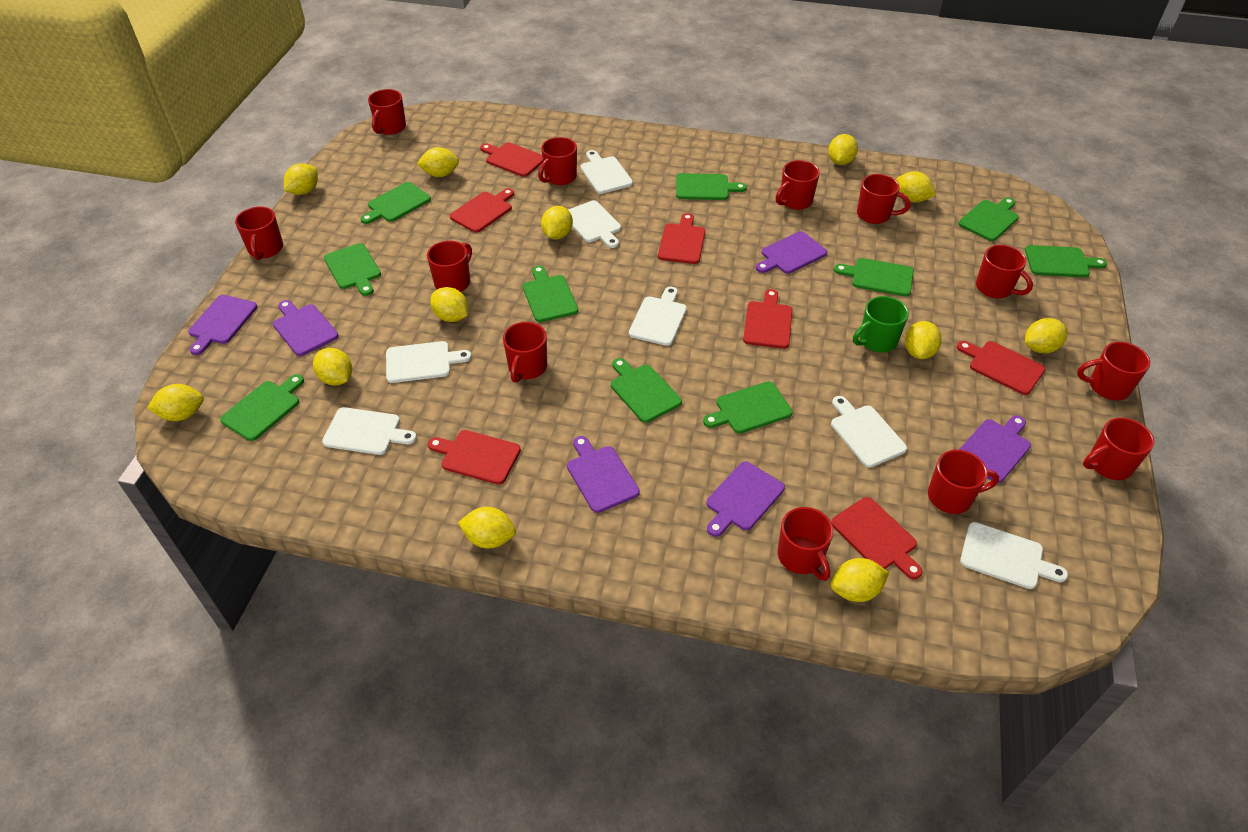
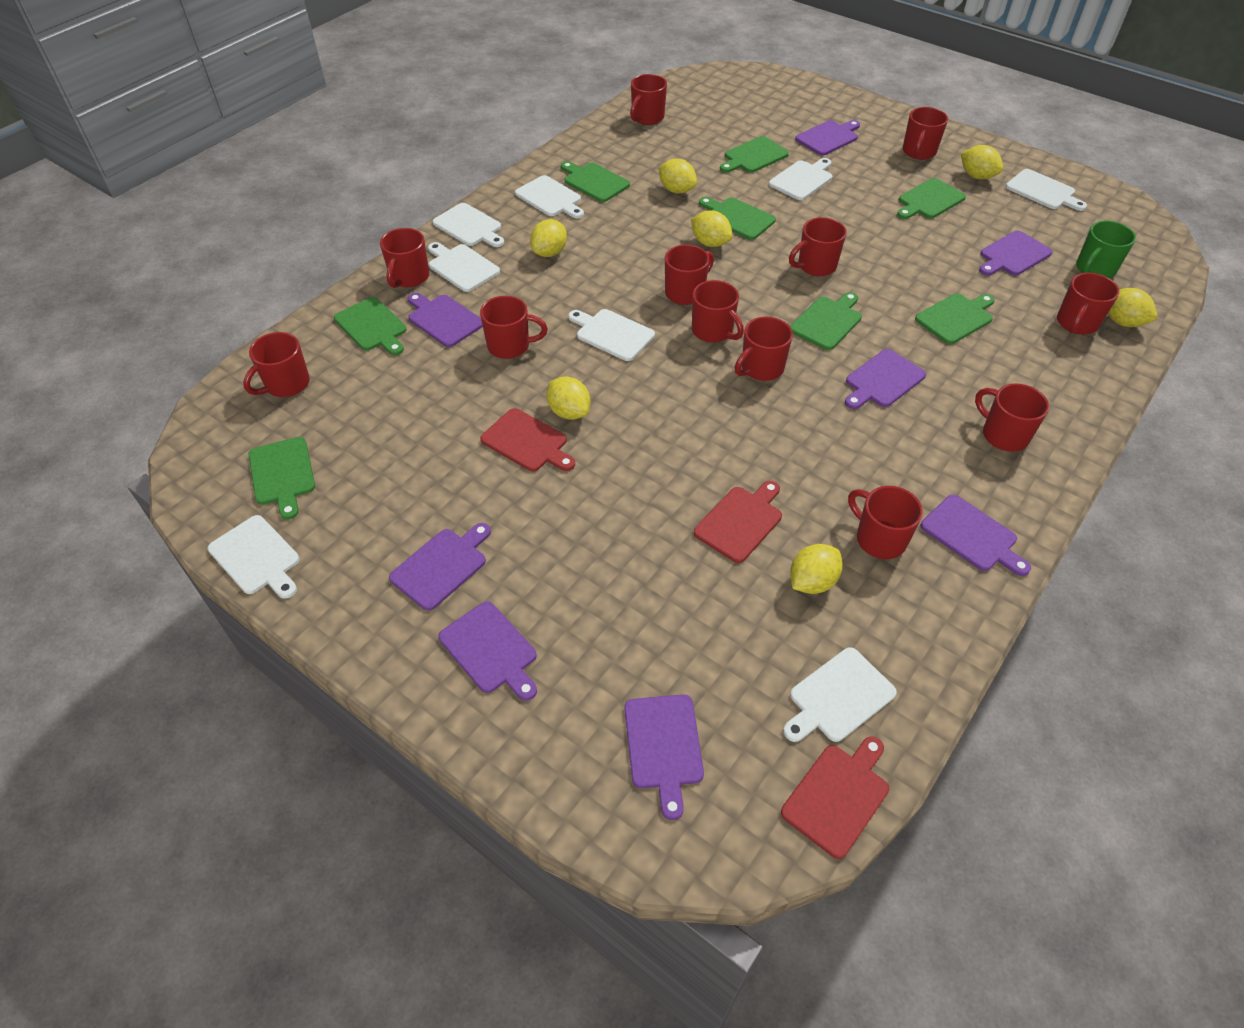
green cutting board: [220,374,304,441] [324,243,381,296] [361,182,431,224] [523,265,578,322] [611,358,682,423] [676,173,747,200] [703,382,793,434] [834,258,914,297] [958,197,1019,241] [1025,245,1107,277] = 10 -> [248,437,315,520] [334,297,406,355] [561,161,630,202] [699,197,776,240] [720,136,789,173] [790,292,862,350] [897,178,966,219] [915,293,995,344] = 8
purple cutting board: [188,295,257,355] [273,300,339,356] [567,436,640,513] [706,461,785,537] [756,231,827,274] [959,415,1031,483] = 6 -> [389,523,491,611] [408,293,483,347] [438,601,537,701] [624,694,704,820] [795,120,860,156] [845,349,926,409] [920,495,1031,576] [979,231,1053,275] = 8
red cutting board: [428,430,521,485] [450,188,514,233] [480,142,543,177] [658,213,705,264] [743,289,792,349] [831,497,923,579] [957,341,1045,395] = 7 -> [480,408,575,472] [694,481,782,563] [781,736,889,859] = 3
white cutting board: [322,407,417,455] [386,341,472,383] [568,200,621,248] [581,150,633,194] [629,287,687,346] [831,396,907,468] [960,522,1068,589] = 7 -> [208,515,300,599] [428,242,500,292] [433,203,504,247] [515,175,584,218] [569,309,655,361] [769,158,832,200] [783,647,897,742] [1006,169,1087,211] = 8
yellow lemon: [147,384,204,421] [284,163,318,195] [313,348,352,386] [417,147,459,177] [430,287,468,322] [458,507,516,548] [541,206,573,239] [828,134,858,165] [831,558,889,602] [896,171,936,203] [905,321,942,359] [1025,318,1068,353] = 12 -> [530,219,567,257] [546,376,591,420] [658,159,697,193] [691,210,733,247] [790,544,843,594] [961,145,1003,179] [1108,288,1157,327] = 7

